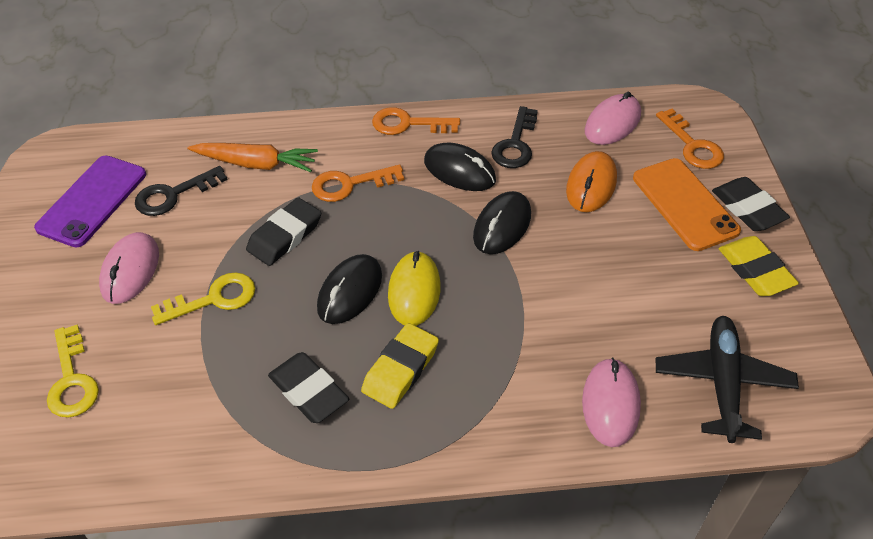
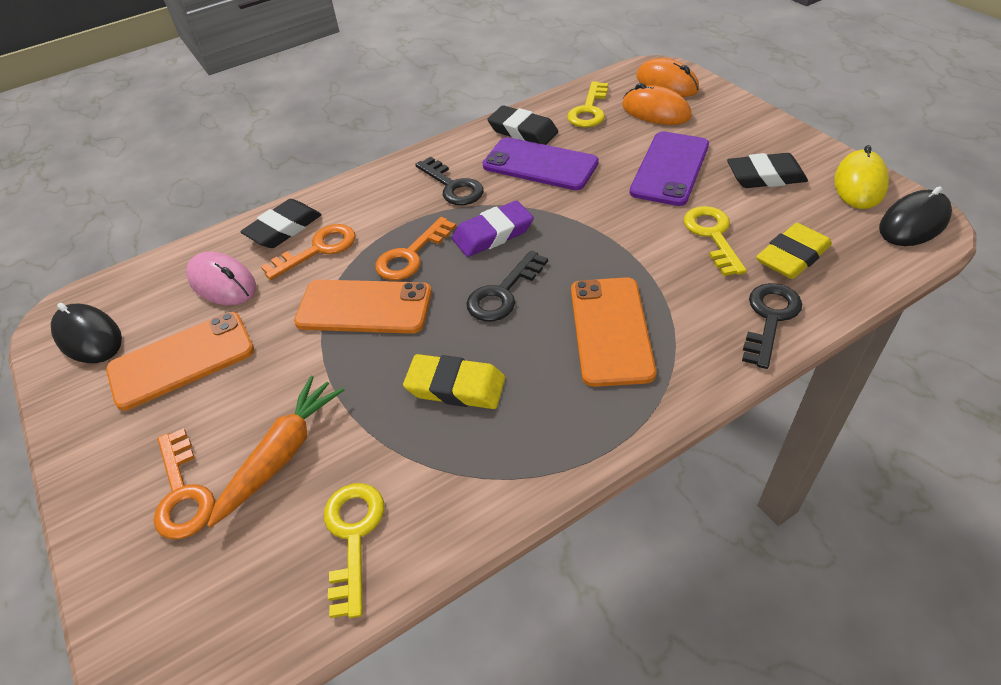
black key: [135,166,228,216] [491,106,538,168] = 2 -> [415,157,484,205] [466,250,548,321] [742,283,802,369] = 3
black mouse: [317,254,382,324] [424,143,496,191] [473,191,531,254] = 3 -> [51,303,122,363] [879,186,952,246] = 2
black plane: [656,316,799,443] = 1 -> none = 0
orange mouse: [566,151,617,212] = 1 -> [622,83,692,125] [636,58,699,97] = 2
orange phone: [633,158,741,251] = 1 -> [106,312,254,410] [294,280,432,334] [571,277,656,387] = 3
pink mouse: [99,232,159,304] [582,358,641,447] [585,92,641,145] = 3 -> [186,252,256,305] = 1
purple eraser: none = 0 -> [452,201,534,257] = 1
purple phone: [34,156,146,247] = 1 -> [483,137,599,190] [630,131,709,206] = 2
yellow key: [47,325,99,418] [151,272,255,325] = 2 -> [324,483,384,618] [567,81,608,127] [684,206,747,276] = 3

